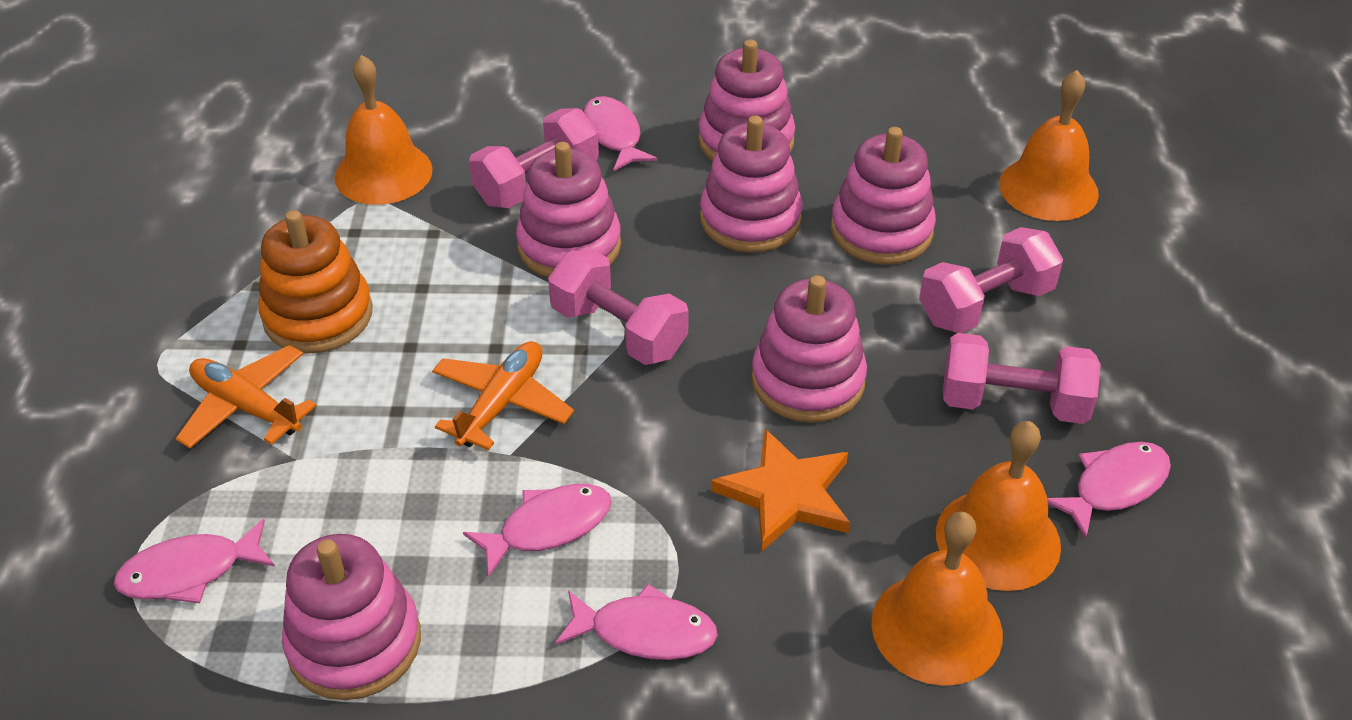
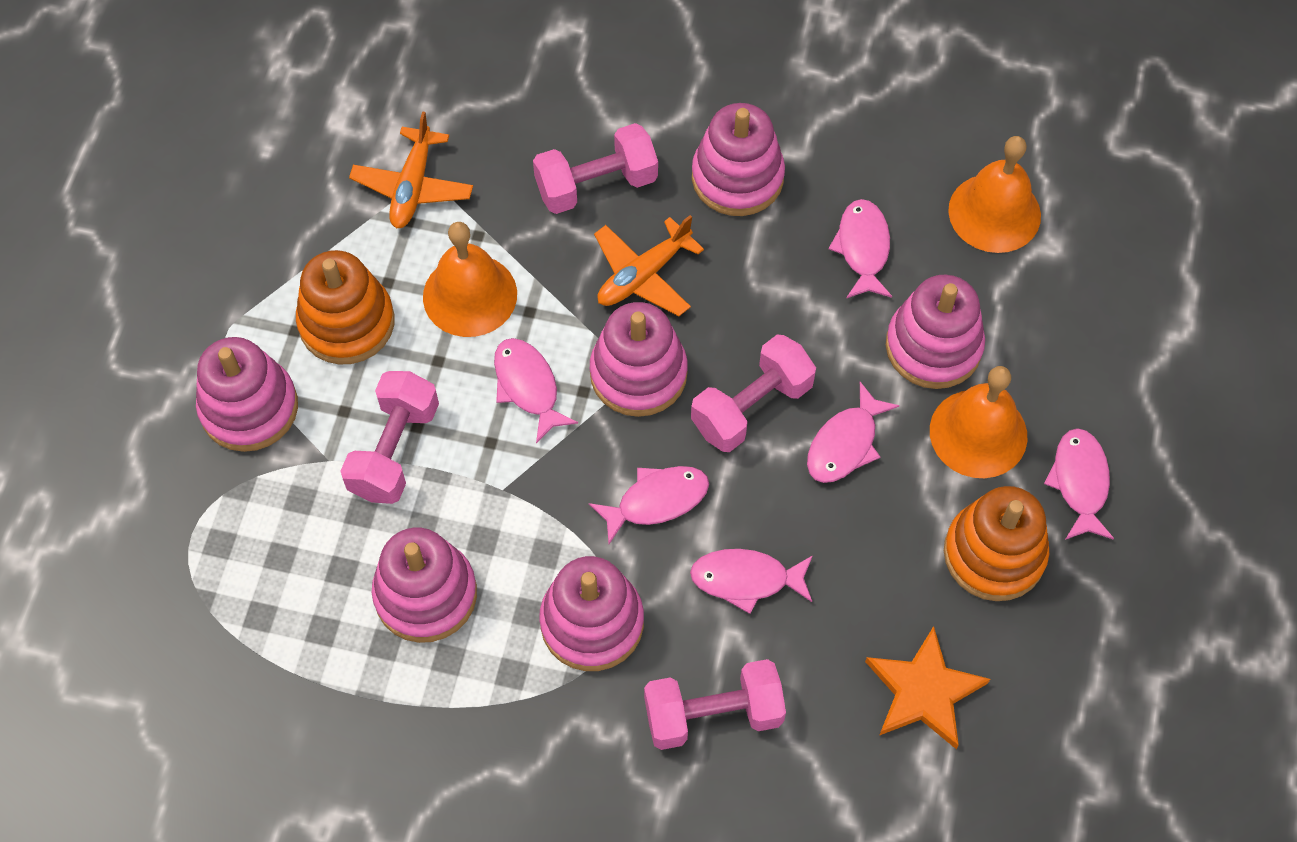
orange bell: [334,55,433,205] [871,512,1003,686] [936,421,1061,591] [999,70,1099,221] = 4 -> [423,222,517,337] [930,366,1027,478] [948,136,1041,253] = 3
orange stacking toy: [259,210,373,354] = 1 -> [296,250,395,365] [944,486,1049,601] = 2
pink fish: [114,519,275,603] [463,484,612,577] [555,584,718,660] [583,96,657,171] [1047,442,1171,539] = 5 -> [494,338,578,444] [589,466,709,544] [690,549,813,614] [807,382,899,483] [829,199,892,299] [1044,428,1114,540] = 6

